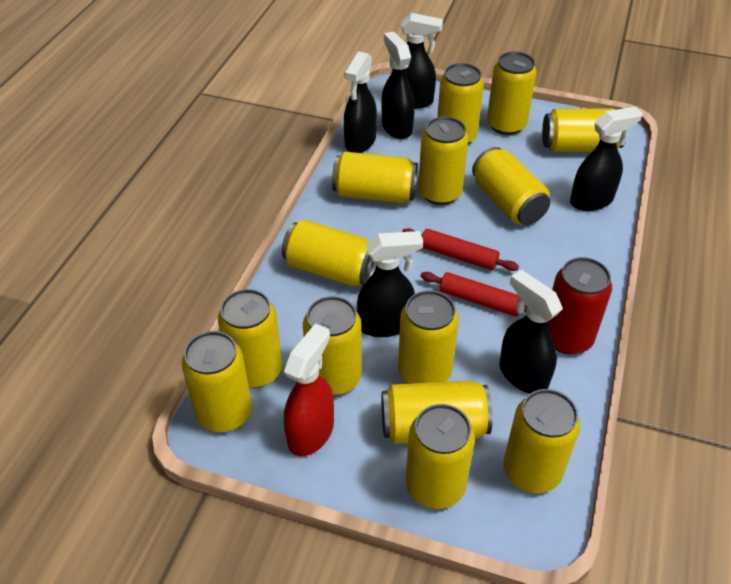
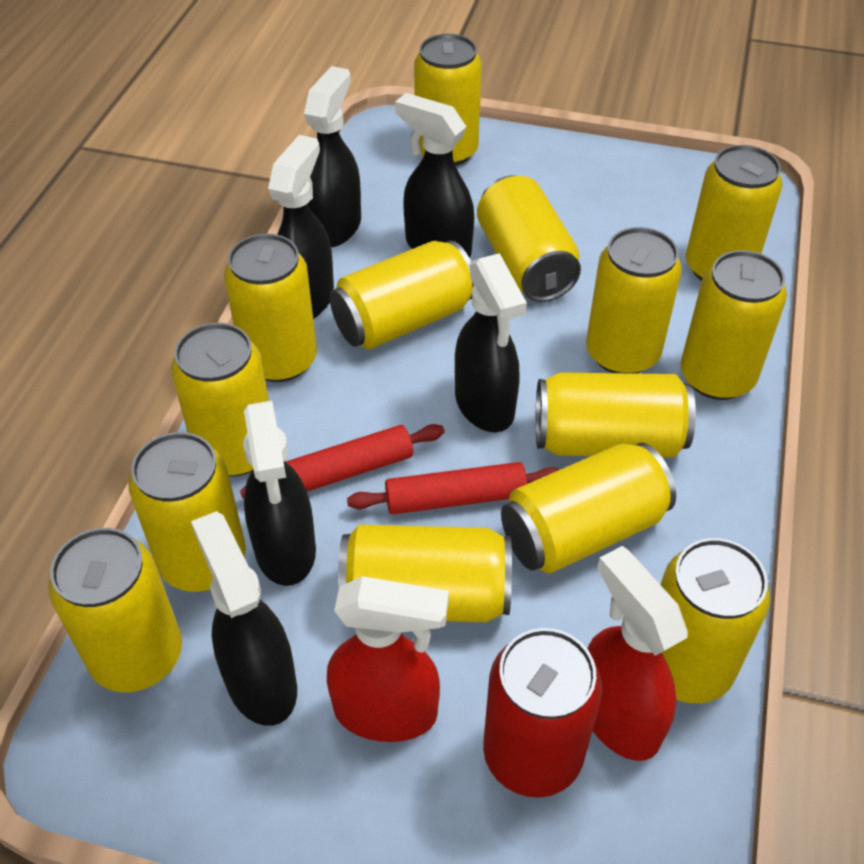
red spray bottle: [284,323,334,456] = 1 -> [327,576,449,742] [587,546,688,761] = 2

